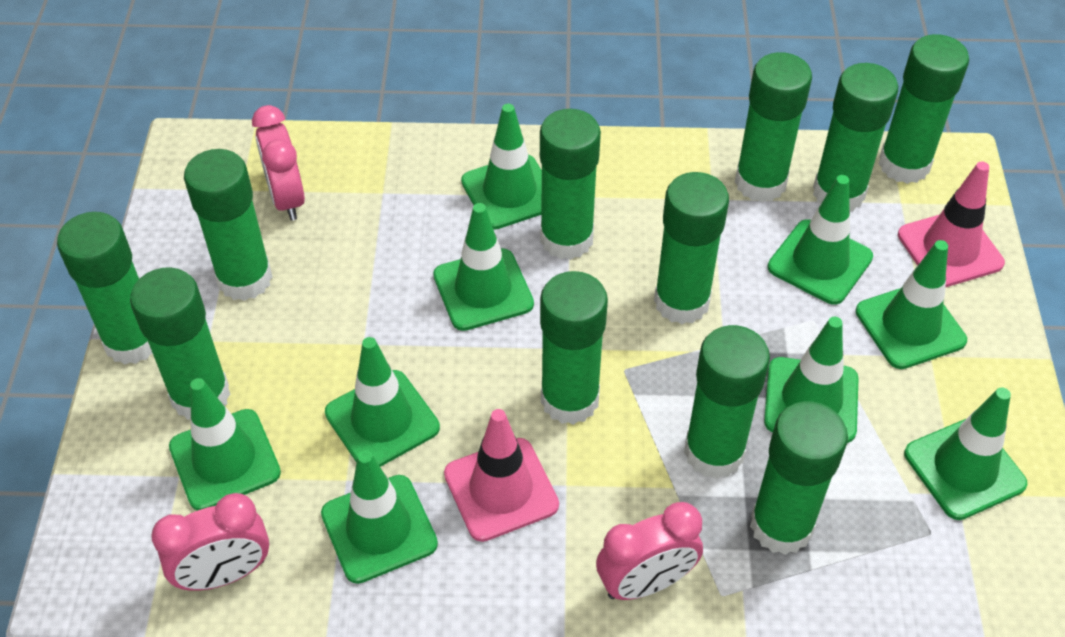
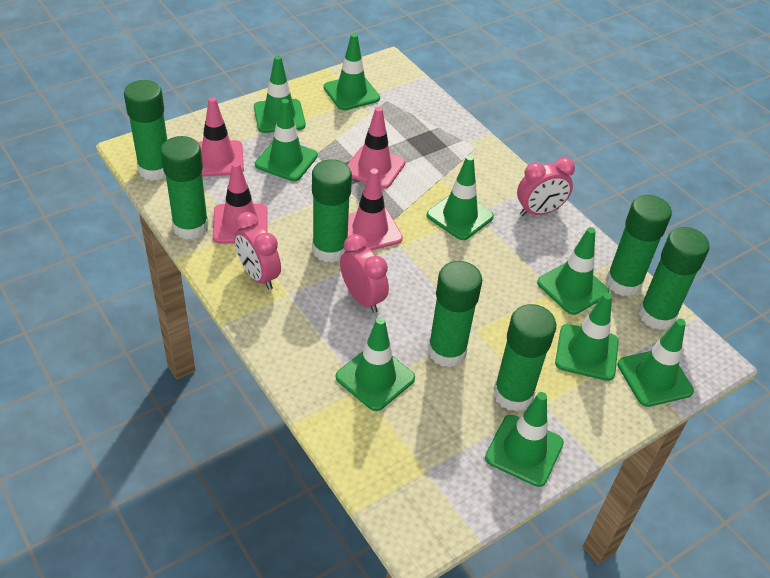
green glue stick: [57,212,153,365] [130,267,231,420] [184,149,273,301] [540,109,601,260] [540,271,608,425] [654,172,729,324] [684,325,770,479] [735,52,812,202] [750,401,848,555] [813,63,898,211] [879,34,969,184] = 11 -> [124,80,167,181] [161,136,209,240] [312,159,352,263] [428,261,482,367] [493,304,556,412] [606,195,672,297] [639,227,710,330] = 7
pink traffic cone: [444,409,559,542] [898,161,1005,288] = 2 -> [198,97,244,177] [213,162,268,244] [347,107,405,189] [348,169,403,250] = 4

